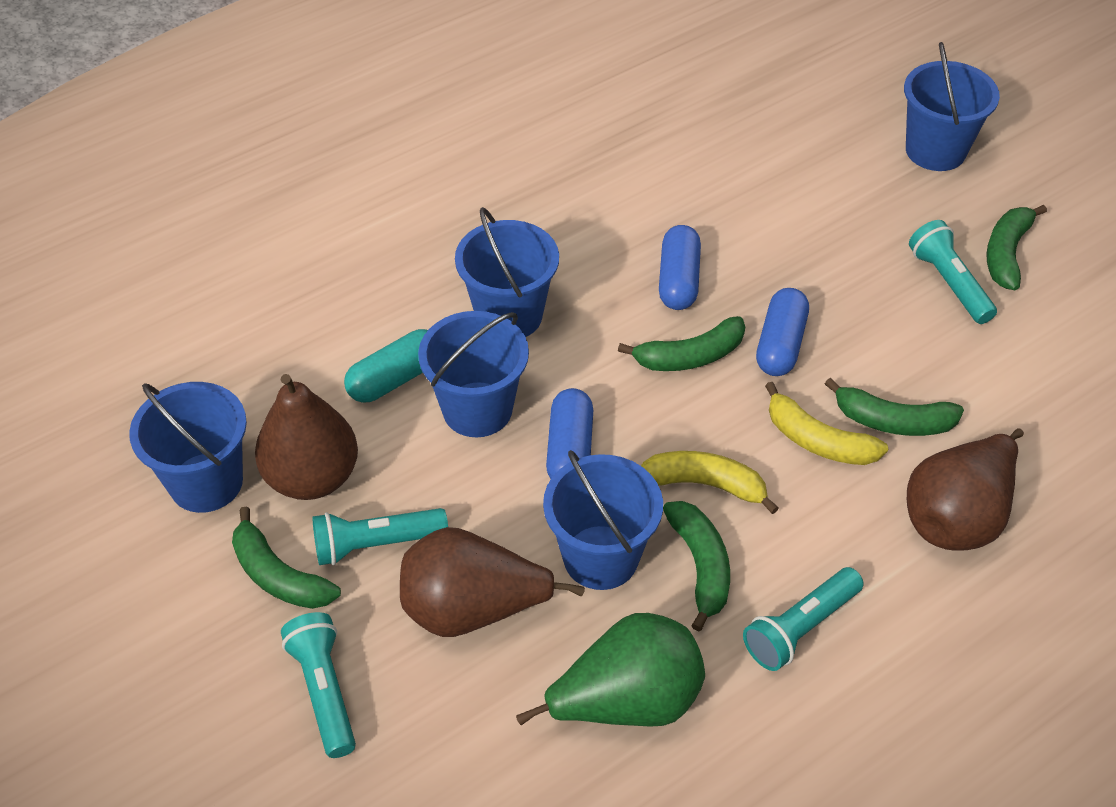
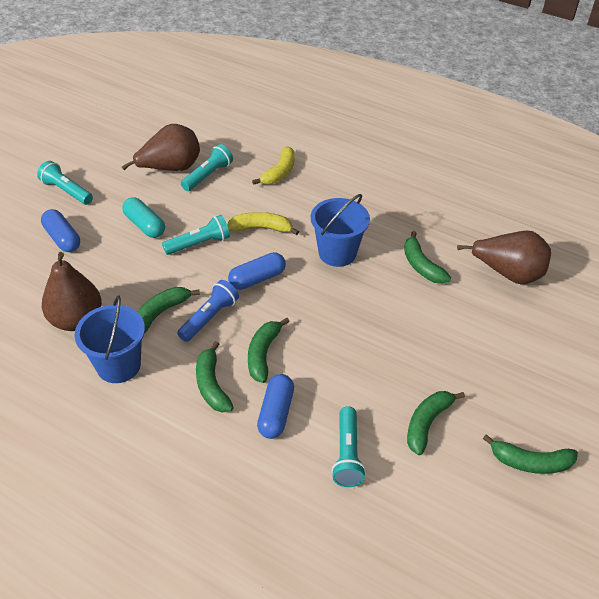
blue bucket: [129,382,247,513] [418,311,529,437] [455,207,559,337] [543,450,663,590] [904,42,1000,171] = 5 -> [75,295,145,383] [311,194,370,267] = 2
blue flashlight: none = 0 -> [177,280,239,342] = 1
green banana: [232,506,341,609] [618,316,745,371] [663,501,730,632] [825,378,964,436] [986,205,1047,290] = 5 -> [138,287,200,333] [196,341,234,412] [248,318,290,383] [404,231,451,284] [407,391,465,455] [483,434,578,474] = 6
green pear: [516,613,705,727] = 1 -> none = 0

